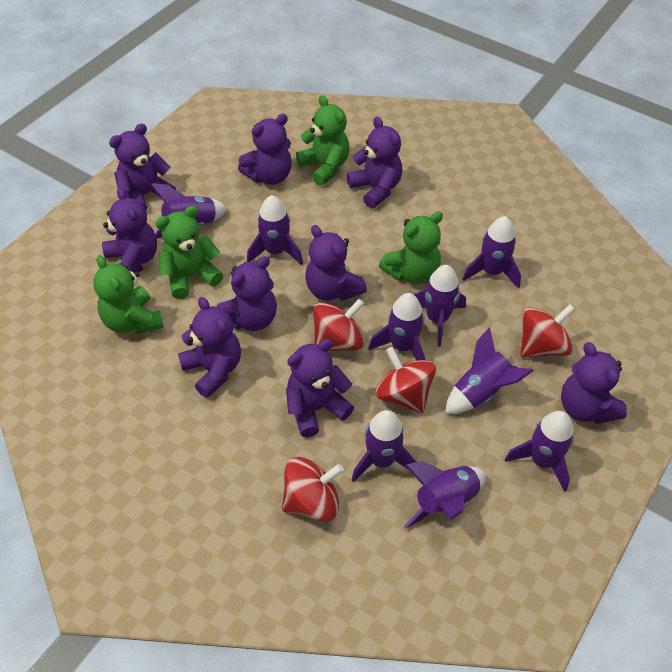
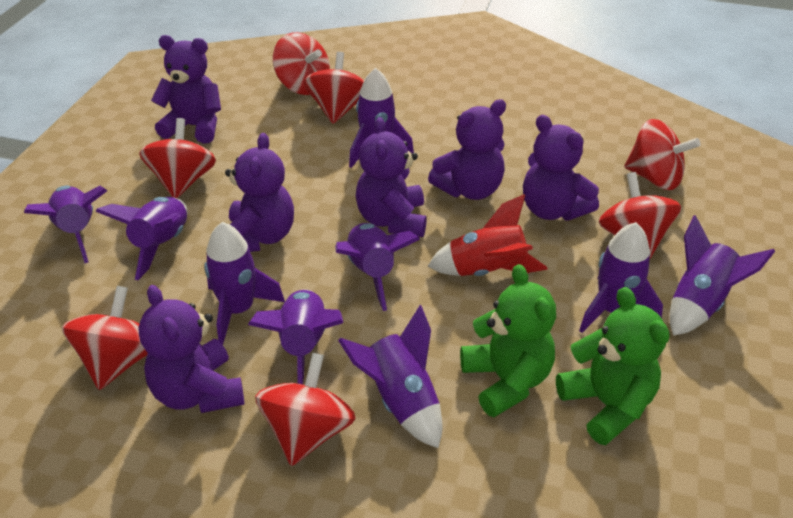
green teddy bear: [93,255,164,334] [155,206,223,299] [296,95,350,186] [379,211,443,284] = 4 -> [460,264,556,417] [556,287,670,445] = 2
purple teddy bear: [102,187,157,272] [109,124,176,211] [178,297,241,398] [216,256,277,331] [238,114,292,185] [286,339,354,437] [305,225,367,301] [347,117,402,208] [561,342,627,424] = 9 -> [139,285,244,413] [151,35,221,143] [225,133,294,252] [356,117,427,237] [428,99,506,200] [523,115,599,220] = 6
red rocket: none = 0 -> [428,194,548,276] = 1
red spinning top: [282,457,344,522] [313,299,364,352] [375,347,436,413] [520,304,575,358] = 4 -> [62,286,148,390] [139,118,216,198] [255,353,356,466] [273,32,330,95] [304,52,364,124] [599,172,681,260] [624,119,700,190] = 7

